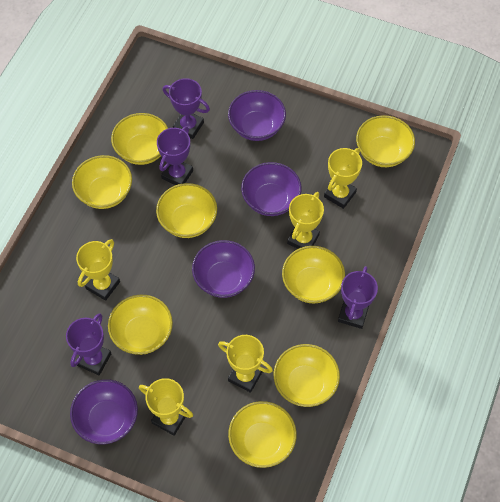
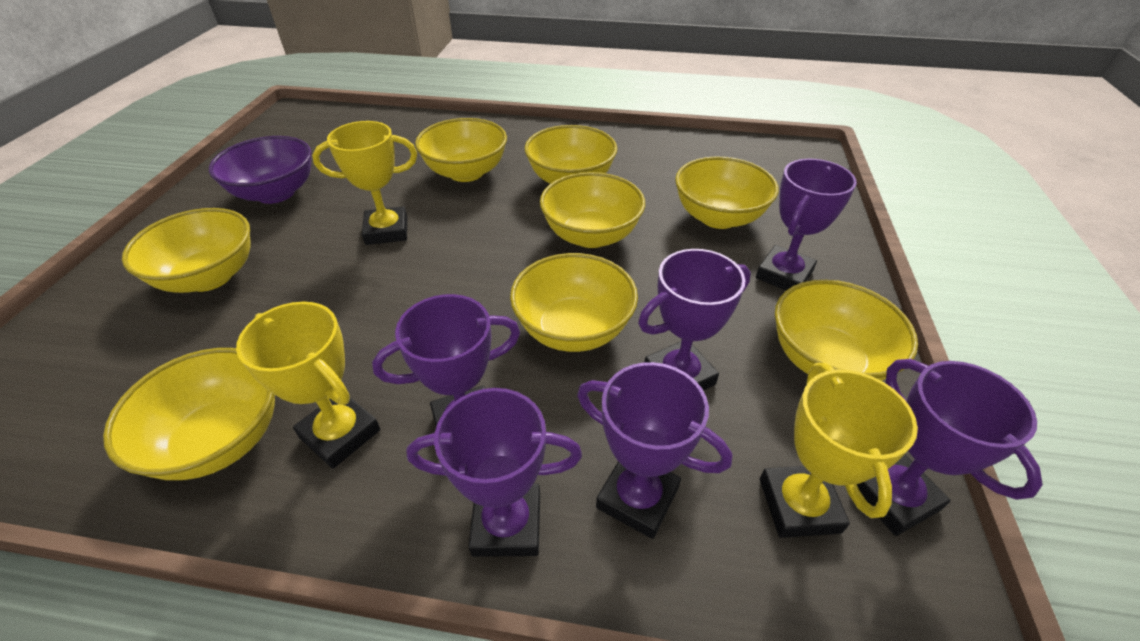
purple bowl: [70,379,138,444] [192,240,255,298] [228,90,286,141] [241,162,302,216] = 4 -> [209,136,312,204] = 1
purple trophy: [66,313,111,375] [157,126,193,185] [163,78,210,139] [338,266,378,329] = 4 -> [372,294,520,426] [406,388,582,557] [577,362,733,539] [638,249,751,391] [756,159,857,290] [857,359,1043,536] = 6
yellow trophy: [76,239,120,301] [139,378,193,436] [218,335,273,393] [287,192,324,249] [324,148,362,209] = 5 -> [236,302,380,469] [312,121,417,245] [760,363,918,538] = 3

